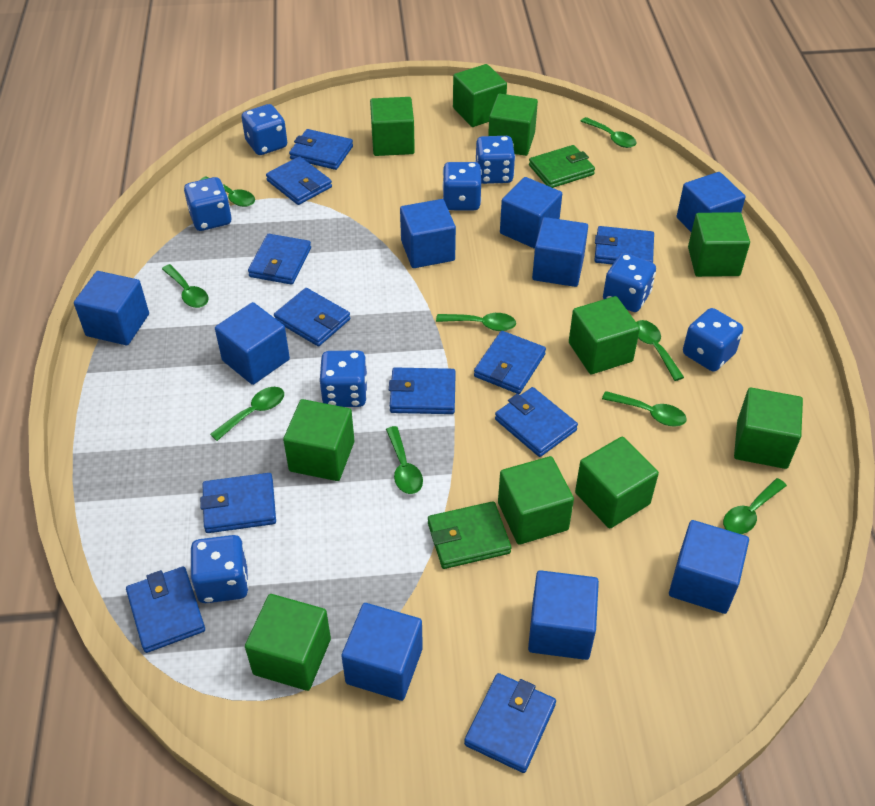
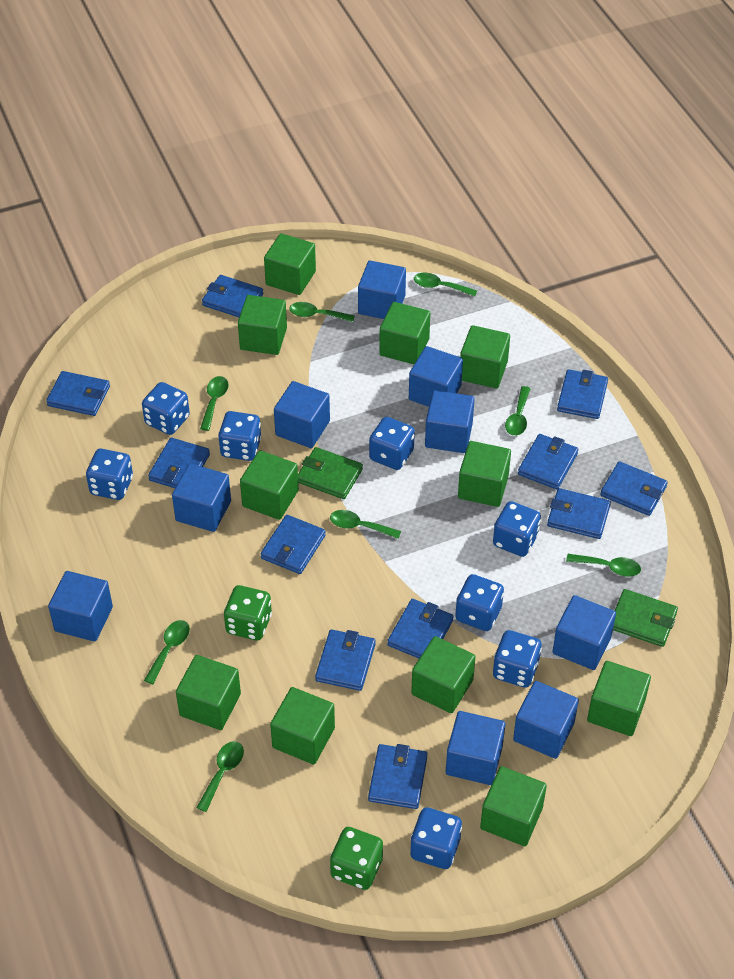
green cube: [245,594,331,691] [283,399,354,481] [370,97,415,156] [453,64,507,127] [488,94,538,156] [498,456,574,545] [569,296,640,374] [575,437,659,529] [688,212,750,277] [734,388,803,469] = 10 -> [176,655,241,730] [238,295,287,355] [240,451,299,520] [264,233,316,295] [270,687,335,764] [379,302,430,364] [411,636,476,713] [458,441,511,507] [460,325,510,388] [480,766,547,846] [587,661,651,736] = 11
green dice: none = 0 -> [224,585,272,640] [330,827,383,890] = 2
green spoon: [162,264,209,308] [201,176,255,207] [210,387,284,441] [386,426,423,494] [436,313,516,331] [581,117,636,148] [602,391,687,426] [636,320,684,381] [723,478,787,534] = 9 -> [144,620,190,684] [196,741,244,812] [200,376,229,431] [289,302,355,322] [330,510,401,539] [414,273,477,297] [505,386,531,436] [566,554,641,577] = 8

